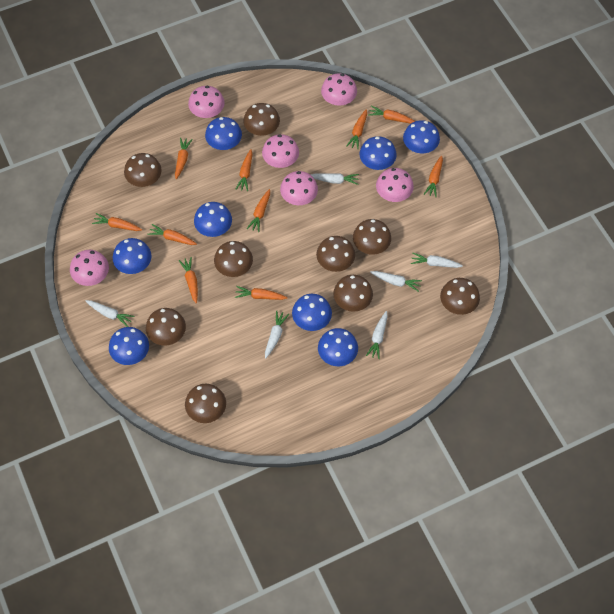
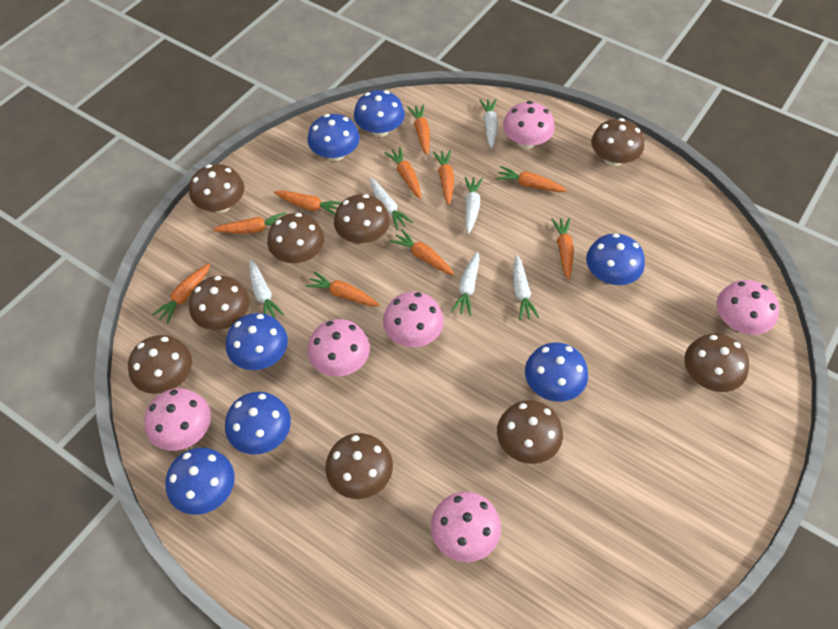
blue mushroom: [109,327,149,365] [113,238,152,274] [194,202,232,237] [205,117,242,150] [292,294,332,331] [318,328,358,366] [359,136,397,170] [403,120,440,153] = 8 -> [166,448,235,515] [225,392,291,455] [226,313,288,370] [308,114,360,161] [354,90,405,137] [525,342,588,402] [586,233,645,285] = 7

